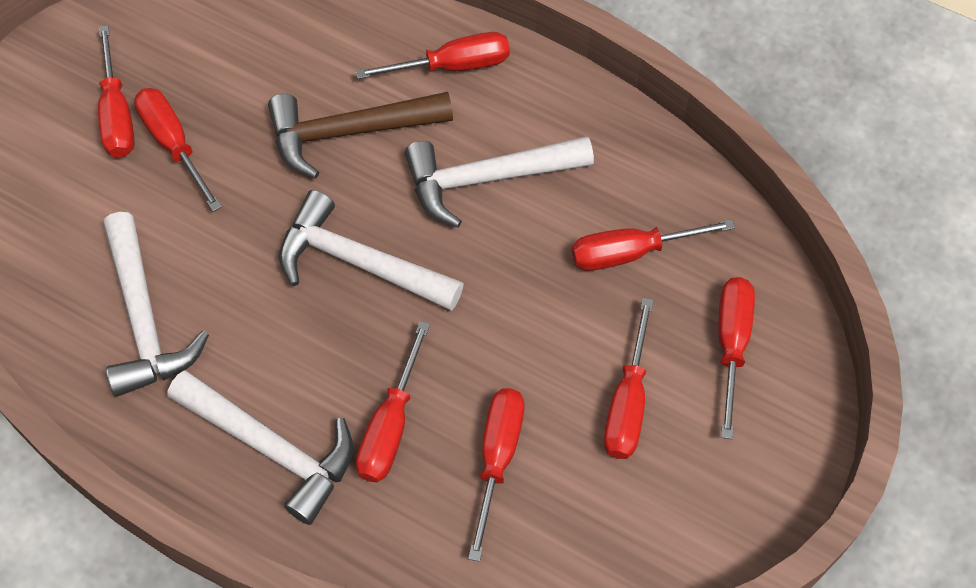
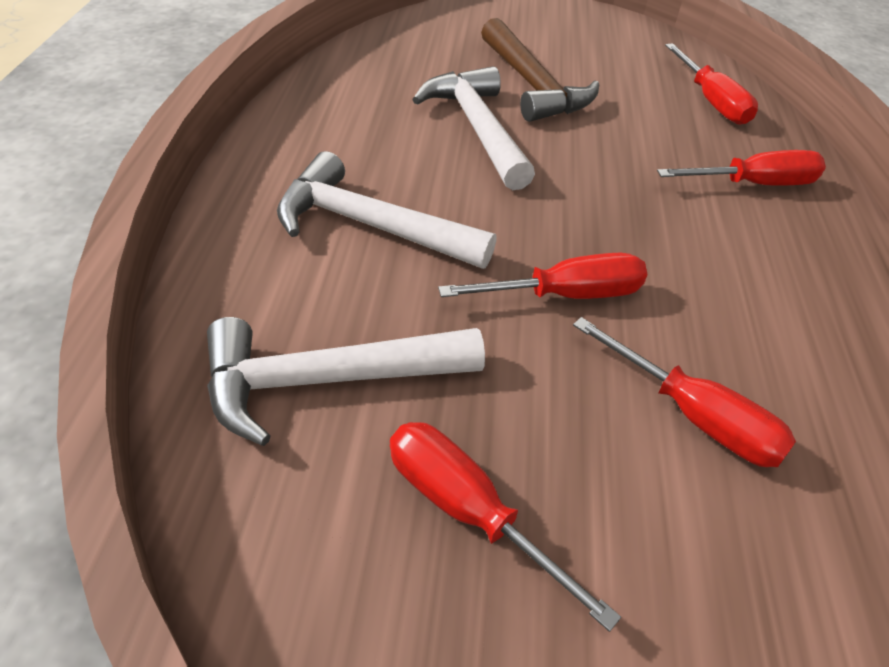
red screwdriver: [98,25,135,158] [134,88,222,212] [356,32,510,79] [356,321,430,482] [468,388,524,562] [572,219,735,271] [604,297,654,459] [718,277,755,439] = 8 -> [390,422,621,632] [438,253,648,299] [573,317,796,467] [657,150,826,186] [665,43,758,125] = 5
white hammer: [103,212,209,397] [168,370,353,525] [279,190,464,311] [405,136,594,228] = 4 -> [207,317,485,446] [277,151,496,269] [412,66,535,190] = 3

